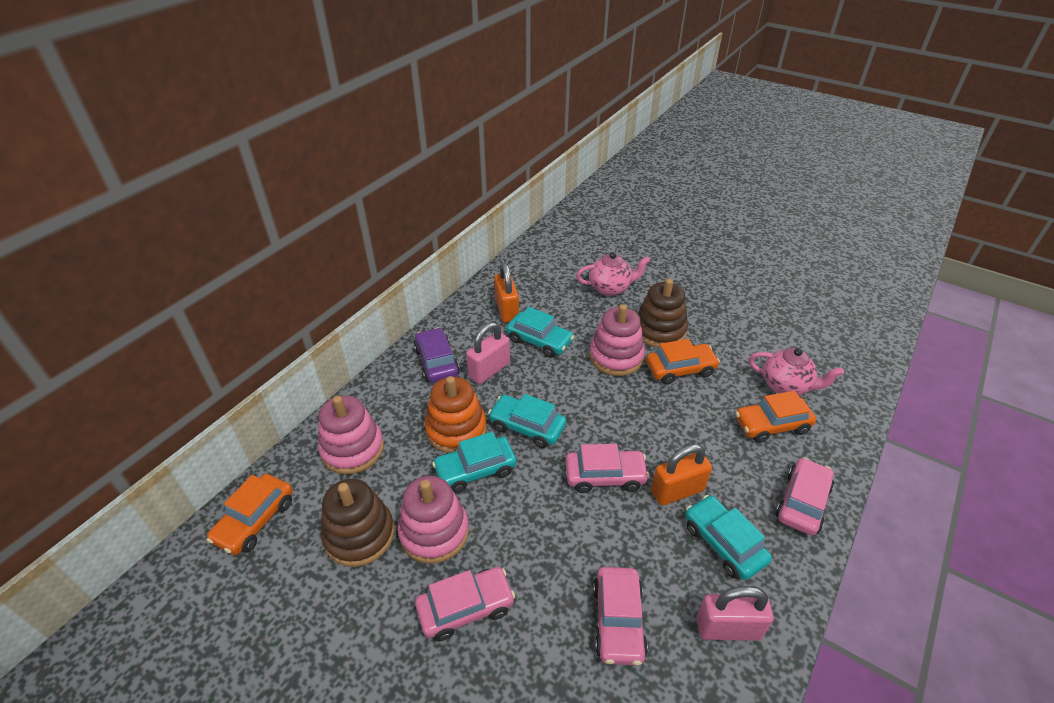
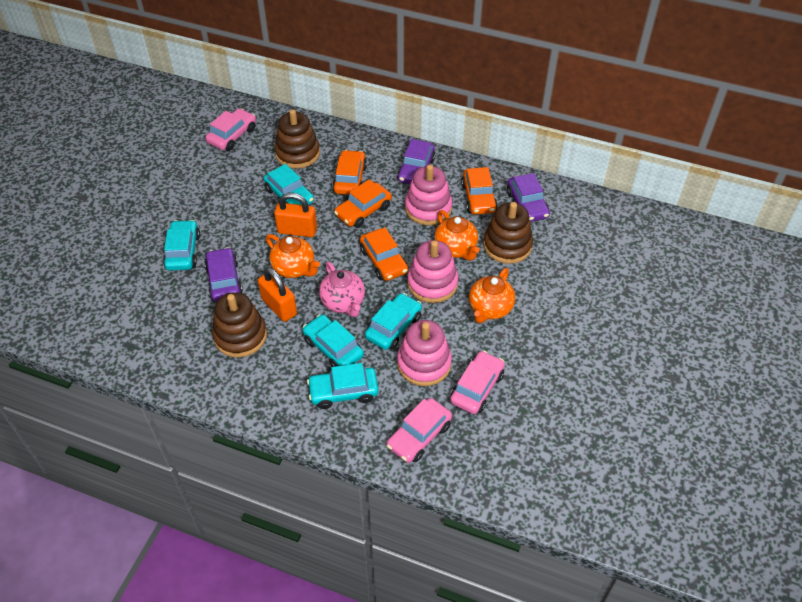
brown stacking toy: [321,479,395,567] [637,279,688,348] = 2 -> [212,292,267,358] [274,109,320,169] [483,202,533,264] = 3
orange car: [207,474,293,555] [646,339,720,385] [735,391,816,443] = 3 -> [332,150,367,195] [334,179,392,228] [360,228,408,281] [461,167,498,215] = 4
orange stacking toy: [425,376,487,453] = 1 -> none = 0
orange teapot: none = 0 -> [266,234,320,278] [435,210,479,261] [469,268,515,323] = 3
pink car: [415,567,515,641] [566,444,649,493] [593,567,648,665] [776,457,834,536] = 4 -> [205,108,256,151] [387,398,452,463] [450,351,505,414] = 3
pink padlock: [466,322,510,384] [696,586,773,641] = 2 -> none = 0
pink teapot: [576,252,650,296] [749,348,844,396] = 2 -> [319,262,365,317] = 1
purple car: [414,328,460,383] = 1 -> [204,247,243,302] [397,139,436,184] [507,173,550,222] = 3
turquoise car: [432,432,517,493] [488,394,566,448] [506,307,574,358] [685,495,772,580] = 4 -> [163,220,200,270] [263,164,314,205] [303,314,364,367] [307,363,379,409] [365,293,422,350] = 5

